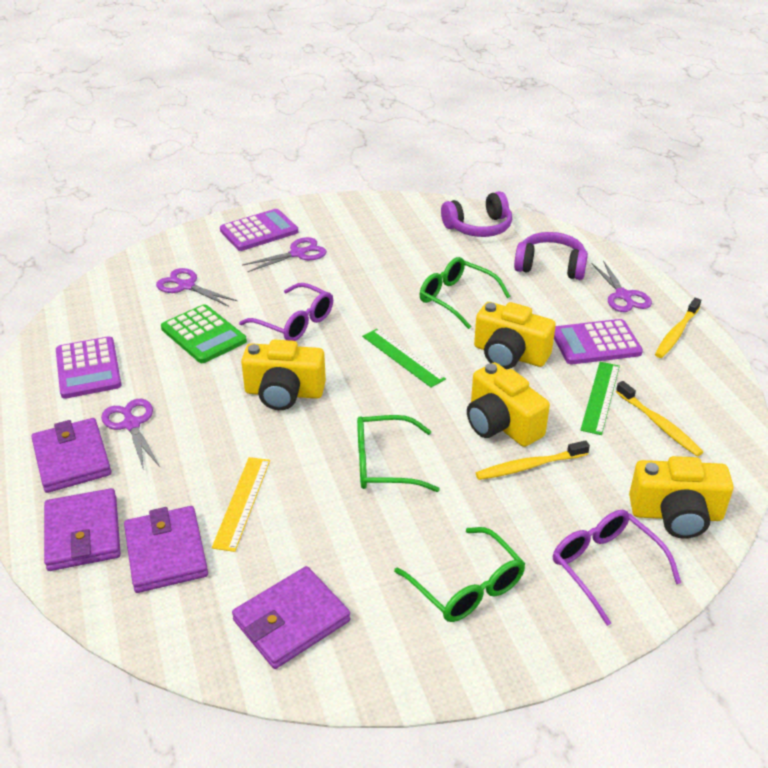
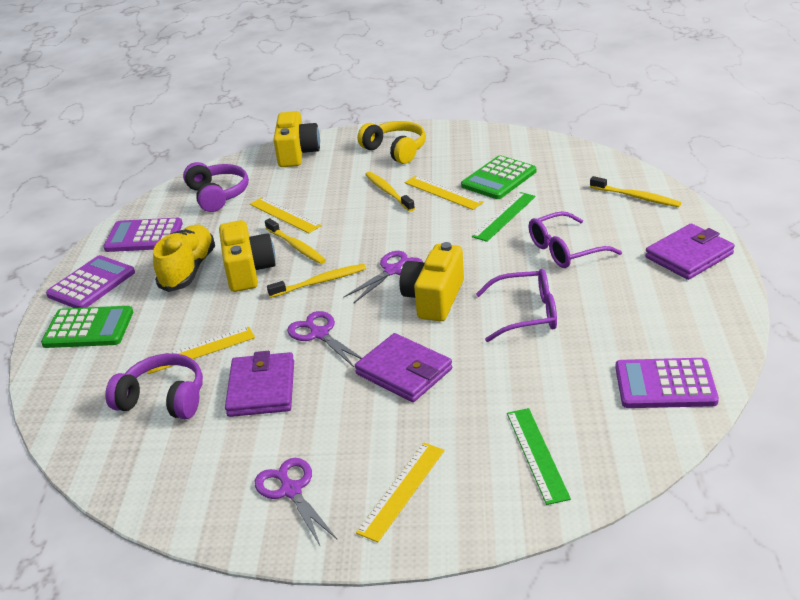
green calculator: [161,304,247,363] = 1 -> [41,306,133,348] [461,155,536,199] = 2
green glasses: [357,415,440,492] [394,527,526,622] [420,257,510,329] = 3 -> none = 0
purple scissors: [101,399,160,470] [156,268,237,307] [242,237,327,272] [592,260,652,312] = 4 -> [255,458,338,547] [287,311,362,367] [343,251,423,304] = 3
purple wallet: [31,418,111,493] [44,488,121,571] [124,506,208,593] [232,566,350,669] = 4 -> [225,351,294,417] [355,333,452,402] [645,224,735,280] = 3
yellow camera: [241,339,326,410] [467,362,550,447] [474,302,556,369] [629,456,733,539] = 4 -> [219,220,276,292] [273,111,320,167] [400,242,464,321] = 3
yellow headphones: none = 0 -> [357,121,426,164] = 1
yellow ruler: [212,457,270,552] = 1 -> [147,327,255,374] [250,197,322,233] [356,443,444,542] [405,176,484,210] = 4
yellow shoe: none = 0 -> [153,225,215,292] = 1
yellow toothbrush: [476,440,590,480] [616,381,703,456] [655,298,701,358] = 3 -> [265,218,326,264] [267,264,366,298] [365,172,415,212] [590,176,681,207] = 4

